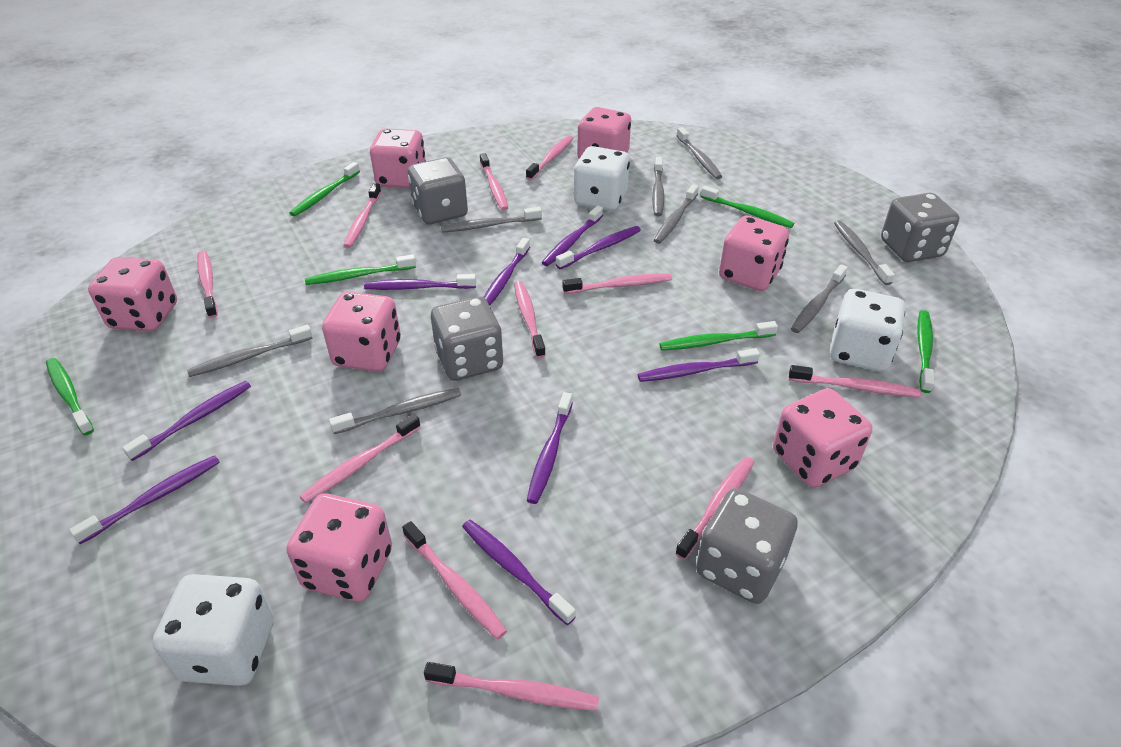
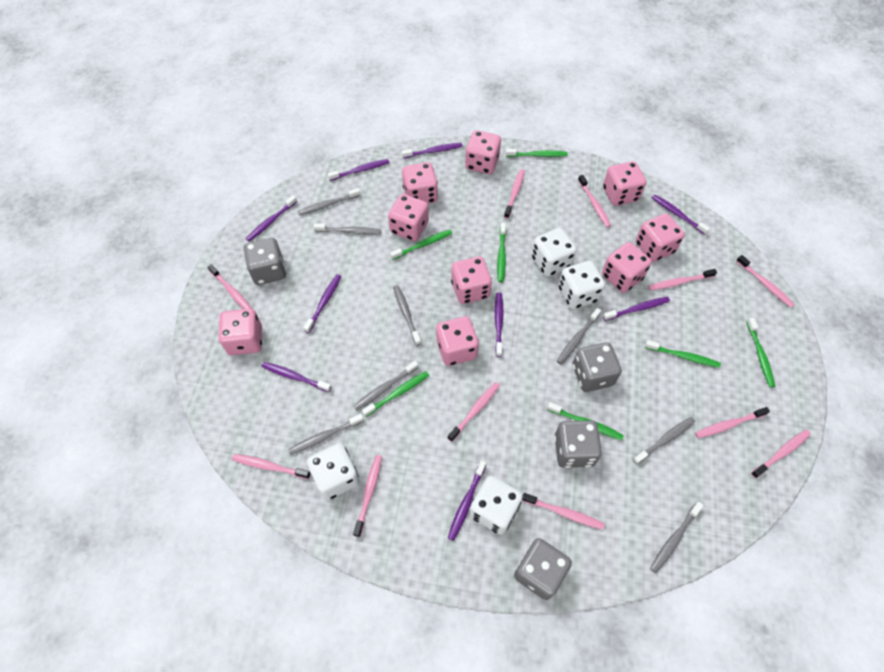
green toothbrush: [46,358,94,435] [290,162,360,216] [305,254,416,285] [659,321,778,351] [701,186,794,228] [917,310,934,393] = 6 -> [362,371,429,417] [390,230,452,260] [497,223,506,282] [506,149,568,157] [547,402,624,440] [645,340,721,368] [747,318,775,387] = 7
pink dice: [88,257,177,332] [286,493,392,602] [322,291,401,372] [370,128,426,188] [577,107,631,159] [719,216,789,291] [773,388,872,488] = 7 -> [218,308,262,355] [388,194,429,241] [402,162,438,204] [436,316,479,366] [451,256,492,304] [465,130,501,174] [602,242,652,293] [603,161,647,206] [635,213,685,262] = 9
white dice: [152,574,274,686] [574,146,630,211] [830,289,905,372] = 3 -> [307,443,359,500] [470,476,523,535] [531,228,577,277] [558,261,605,309] = 4

